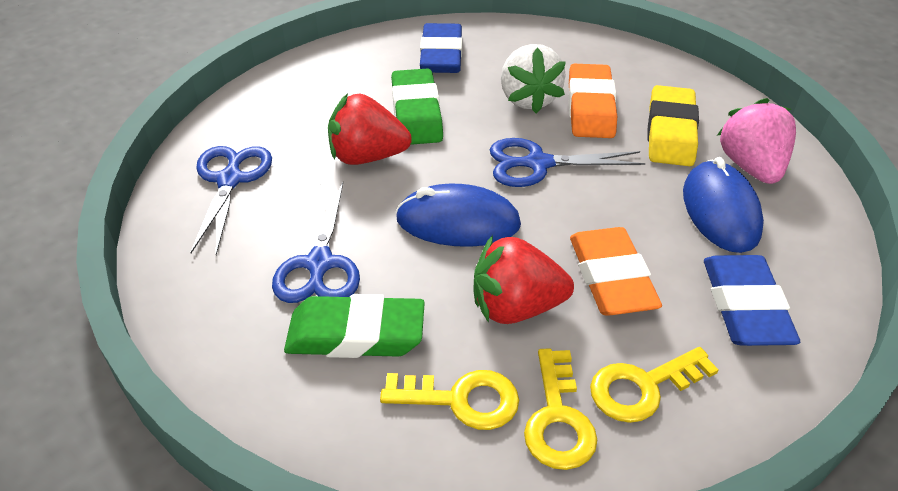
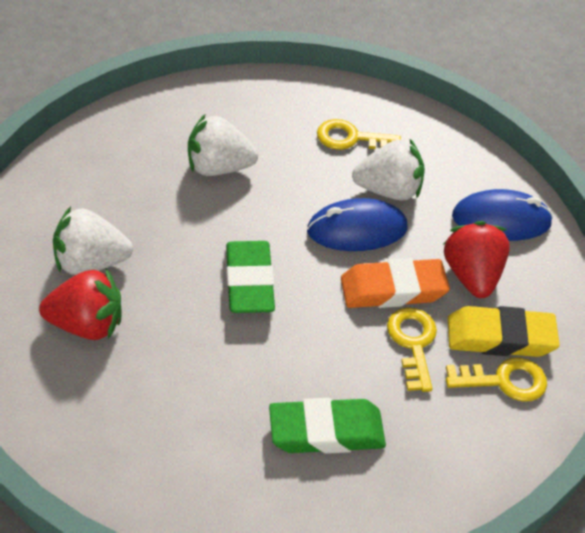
blue eraser: [420,23,462,73] [704,255,800,346] = 2 -> none = 0
blue scissors: [190,146,272,255] [272,183,360,303] [490,138,645,187] = 3 -> none = 0
orange eraser: [568,64,617,138] [570,227,662,316] = 2 -> [341,258,450,308] = 1
pink strawberry: [717,98,796,184] = 1 -> none = 0
white strawberry: [501,44,566,114] = 1 -> [53,206,133,275] [188,114,258,176] [352,139,425,200] = 3

